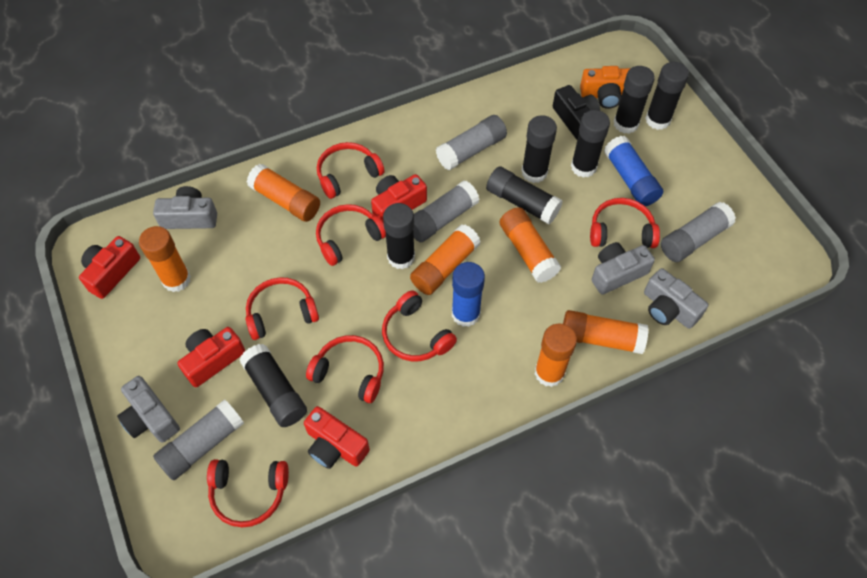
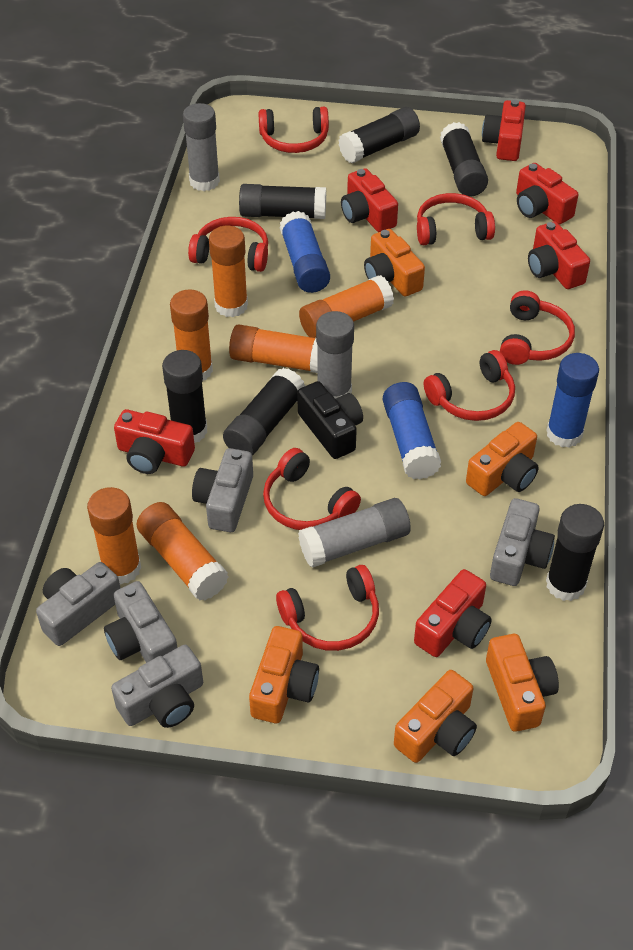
black glue stick: [239,344,307,427] [383,203,415,269] [486,166,563,224] [522,115,557,183] [571,110,610,178] [614,66,655,134] [645,62,689,130] = 7 -> [162,350,207,443] [223,368,305,456] [239,184,326,219] [339,107,420,163] [440,122,488,197] [546,504,604,601] = 6
blue glue stick: [452,262,485,327] [604,136,663,206] = 2 -> [280,211,330,293] [383,382,441,480] [546,353,599,448] = 3
grey camera: [117,376,180,443] [153,186,217,229] [592,242,655,295] [644,268,709,329] = 4 -> [36,562,120,646] [104,581,177,663] [111,645,203,728] [192,448,253,532] [490,498,555,586] = 5
grey glue stick: [153,399,244,480] [413,181,480,242] [436,115,507,170] [661,202,736,262] = 4 -> [183,103,220,191] [298,498,411,568] [316,311,354,399] = 3
orange camera: [580,66,631,109] = 1 -> [249,626,319,723] [364,229,425,297] [394,670,477,763] [466,422,539,496] [486,634,559,732] = 5
red camera: [79,236,140,299] [177,327,245,387] [304,406,370,469] [371,174,427,223] = 4 -> [114,409,195,474] [341,168,398,232] [414,569,492,657] [482,100,526,161] [516,163,578,224] [528,221,590,289] = 6

